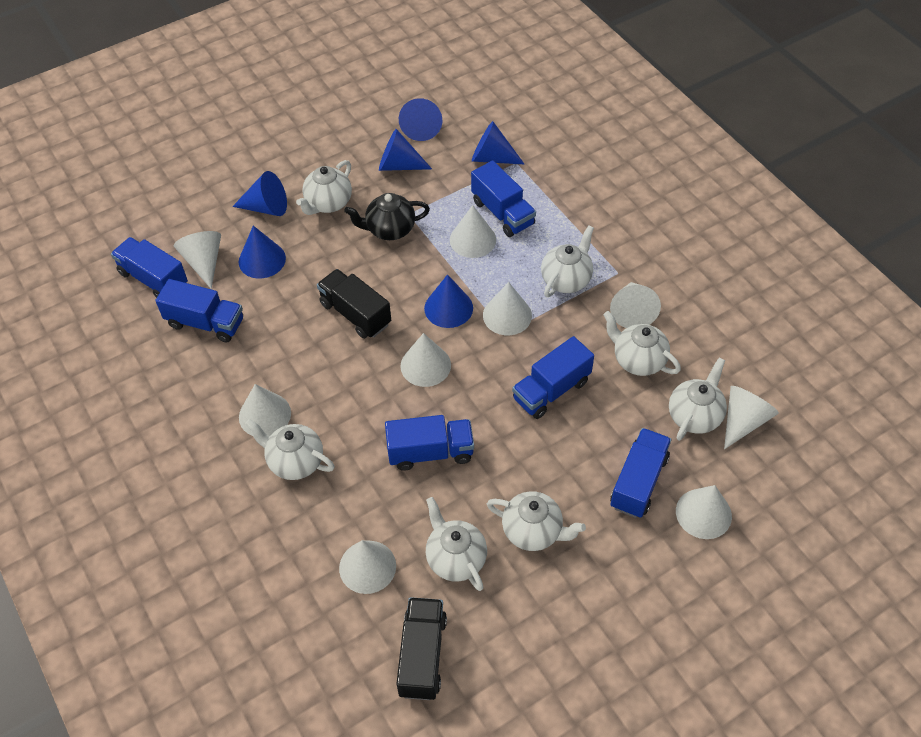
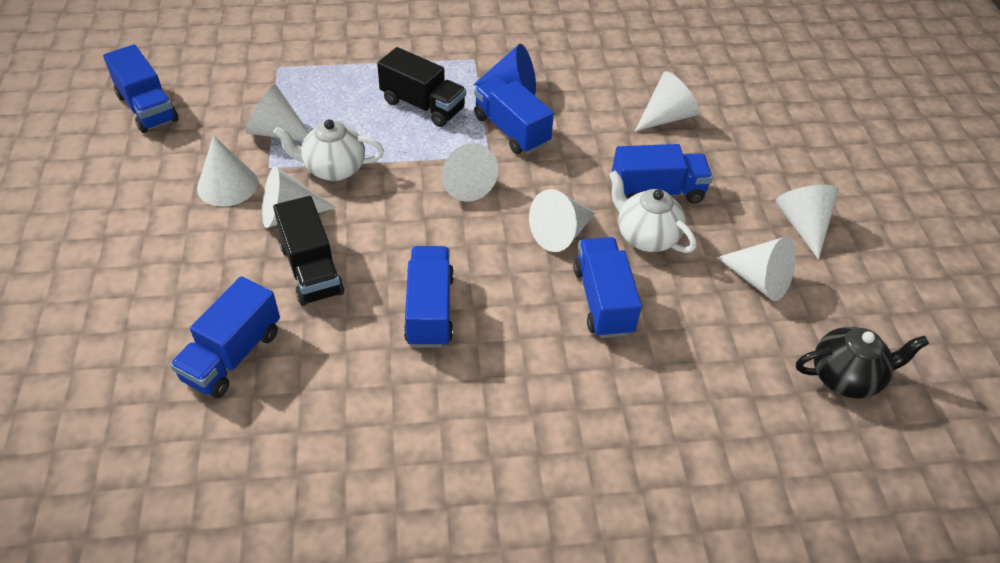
blue cone: [232,171,287,216] [238,226,286,278] [379,129,432,171] [399,98,442,141] [424,274,473,328] [472,121,525,165] = 6 -> [473,44,536,96] = 1
white cone: [174,231,221,289] [239,384,291,436] [339,540,396,594] [400,333,451,387] [450,205,496,258] [483,282,532,335] [610,282,661,328] [676,485,732,539] [724,386,779,449] = 9 -> [197,136,258,207] [246,84,309,141] [262,166,336,228] [442,143,498,202] [529,189,595,252] [635,71,699,131] [717,237,796,301] [775,185,839,259] = 8
white teapot: [245,419,335,480] [296,160,352,215] [426,497,487,591] [487,491,586,551] [541,226,594,297] [603,311,681,376] [669,358,727,441] = 7 -> [273,119,384,181] [609,170,696,253] = 2

